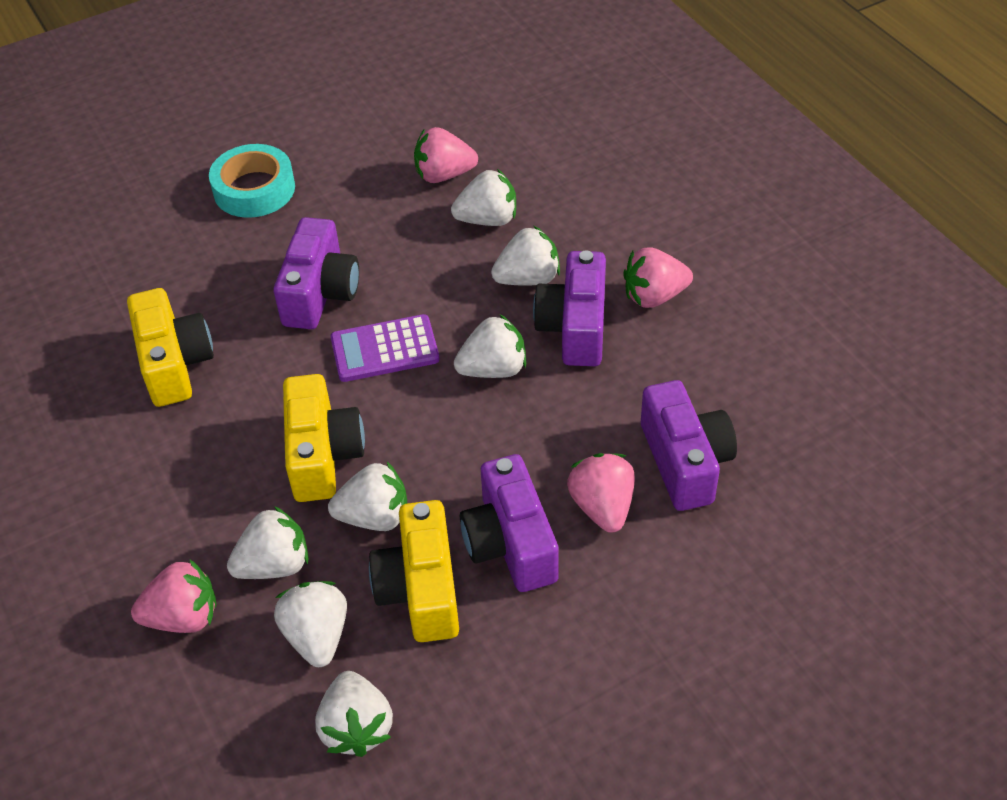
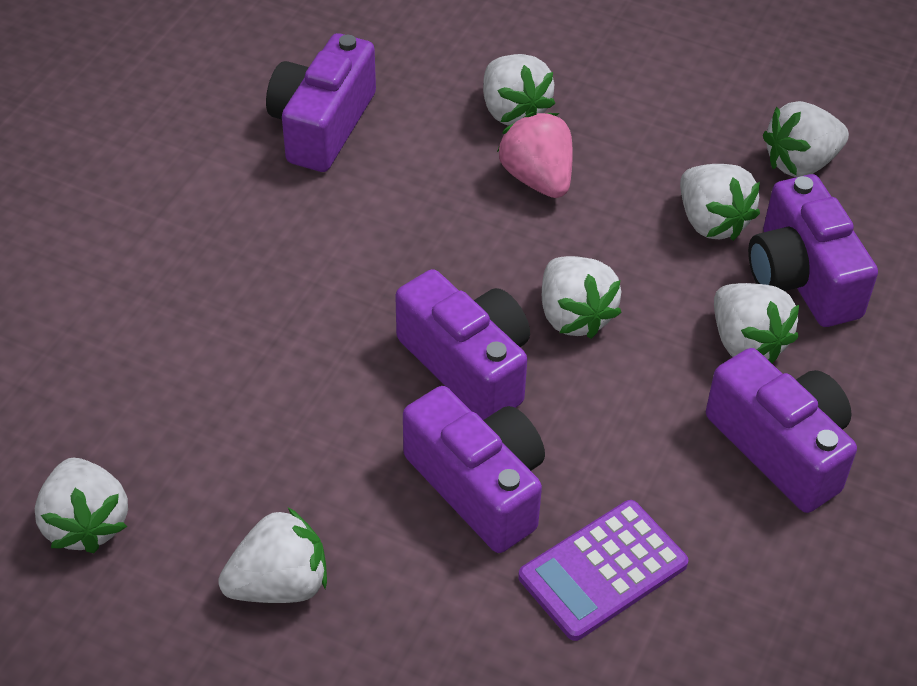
pink strawberry: [131,560,217,633] [414,127,478,183] [567,453,635,533] [623,247,693,308] = 4 -> [497,112,573,198] = 1
purple camera: [274,217,359,329] [460,454,559,592] [533,250,606,366] [641,380,737,511] = 4 -> [266,33,376,172] [395,269,530,420] [403,386,545,553] [706,348,857,513] [748,174,878,327] = 5
turquoise tape: [209,144,295,218] = 1 -> none = 0
yellow camera: [127,288,214,407] [283,374,365,502] [369,500,459,642] = 3 -> none = 0

